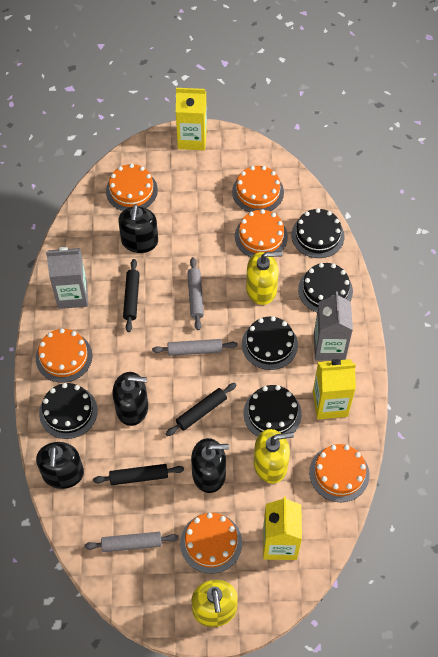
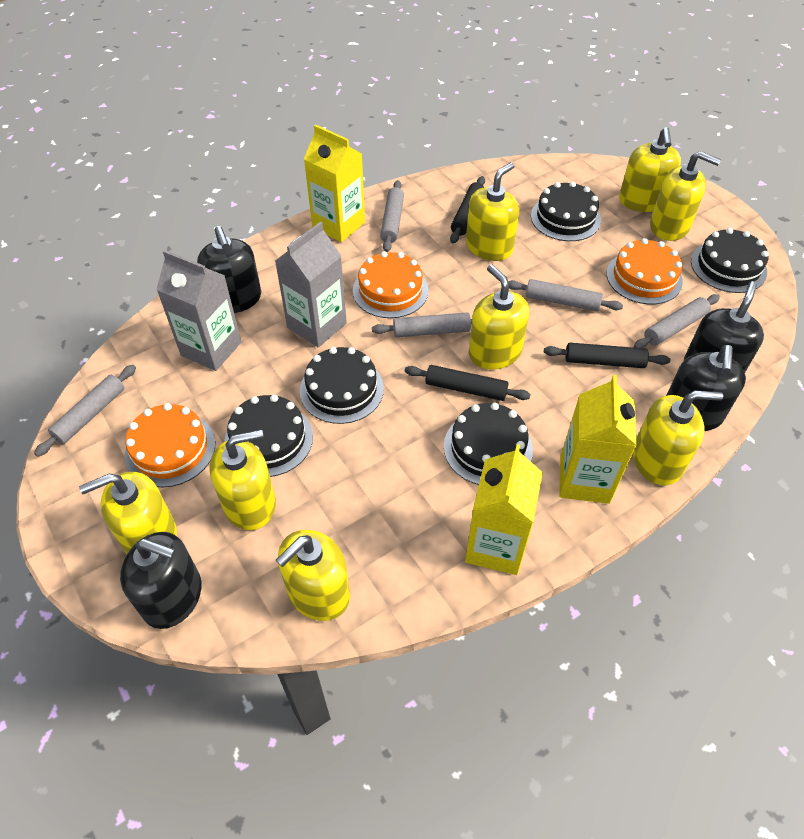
grey rolling pin: [84,532,179,552] [152,339,238,356] [187,257,204,330] = 3 -> [34,365,136,457] [372,312,472,337] [380,180,404,252] [508,279,623,312] [634,294,720,348] = 5
orange cake: [36,328,93,383] [106,164,158,211] [180,513,242,574] [232,166,284,212] [235,209,288,257] [309,444,369,502] = 6 -> [125,403,215,487] [353,251,429,318] [607,238,683,304] = 3
yellow soap dispenser: [192,580,238,627] [246,252,282,305] [254,429,294,483] = 3 -> [79,472,177,554] [209,429,276,530] [276,530,350,621] [466,162,519,261] [469,264,530,369] [619,127,681,212] [633,390,723,485] [650,151,721,241] = 8

